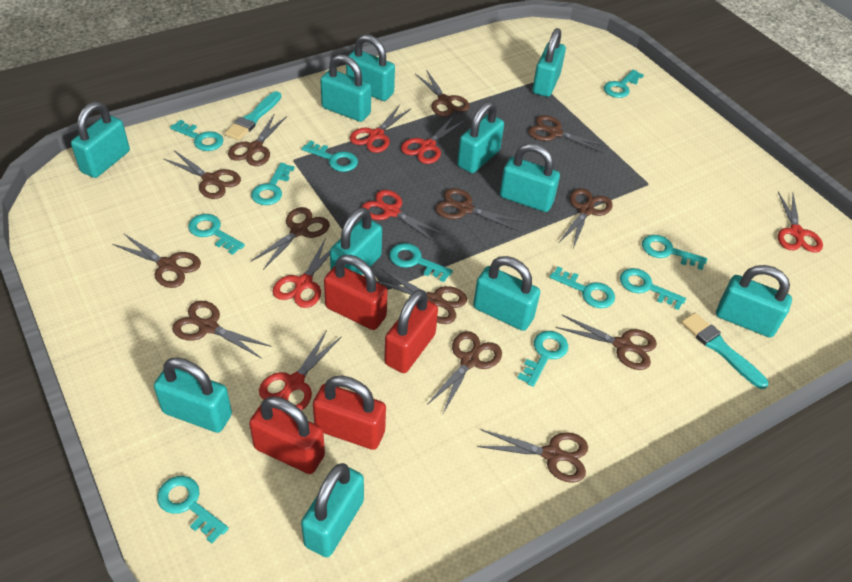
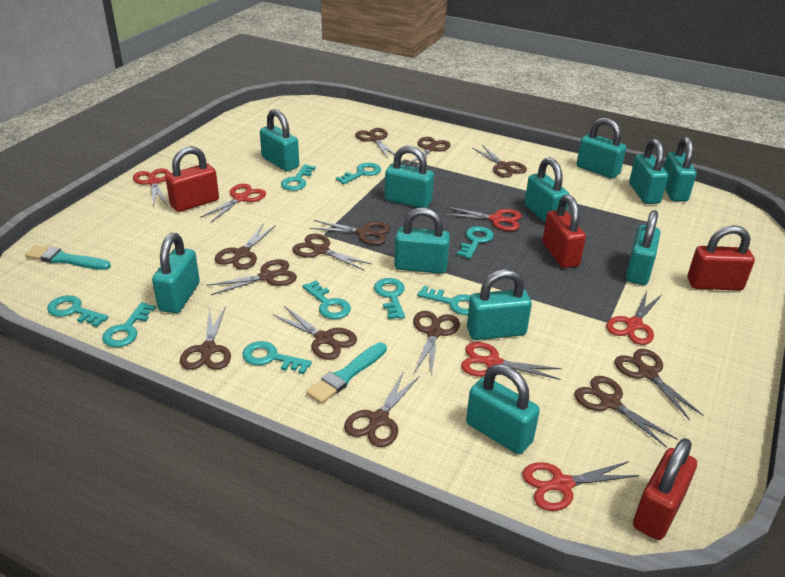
turquoise key: [157,476,229,543] [170,120,223,151] [188,214,245,255] [251,163,294,205] [302,140,358,172] [389,243,453,282] [518,331,568,387] [550,266,615,308] [604,69,644,98] [620,268,686,310] [642,235,707,270] = 11 -> [47,295,109,327] [102,302,156,347] [242,341,312,374] [281,164,316,191] [303,280,351,319] [336,163,381,184] [374,278,405,319] [417,286,471,315] [457,226,494,259] = 9

